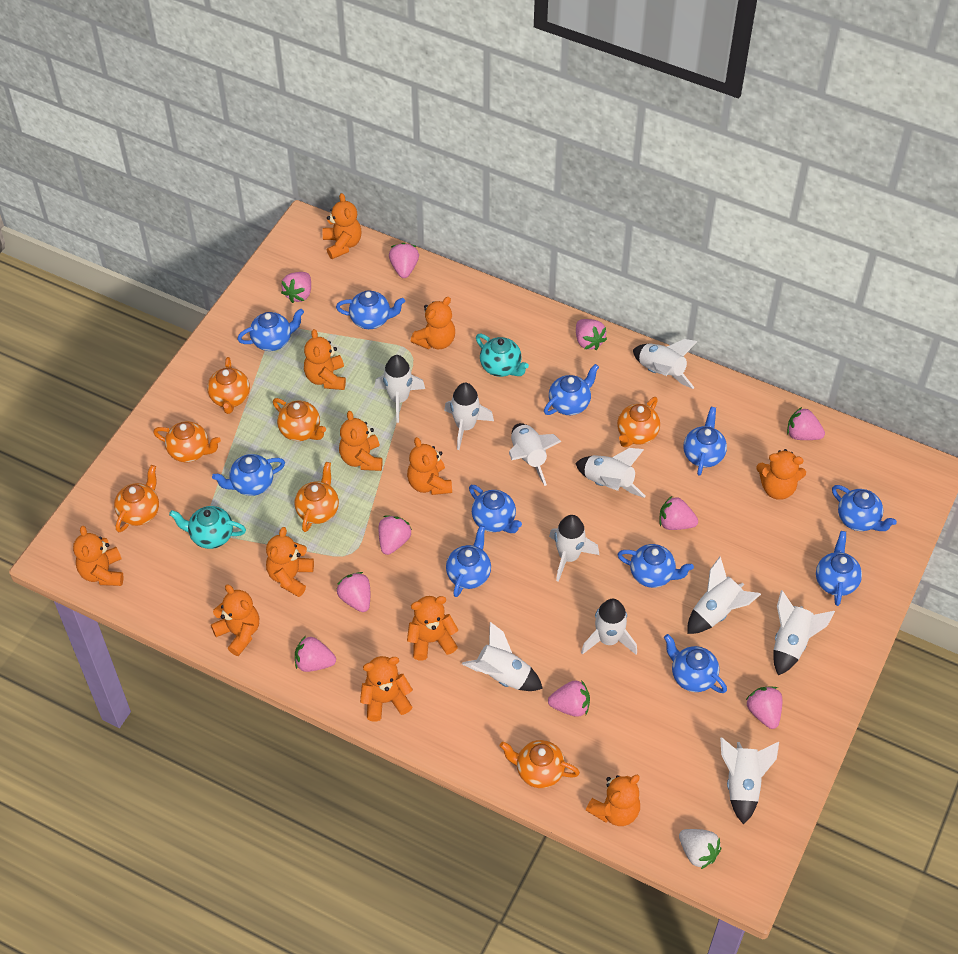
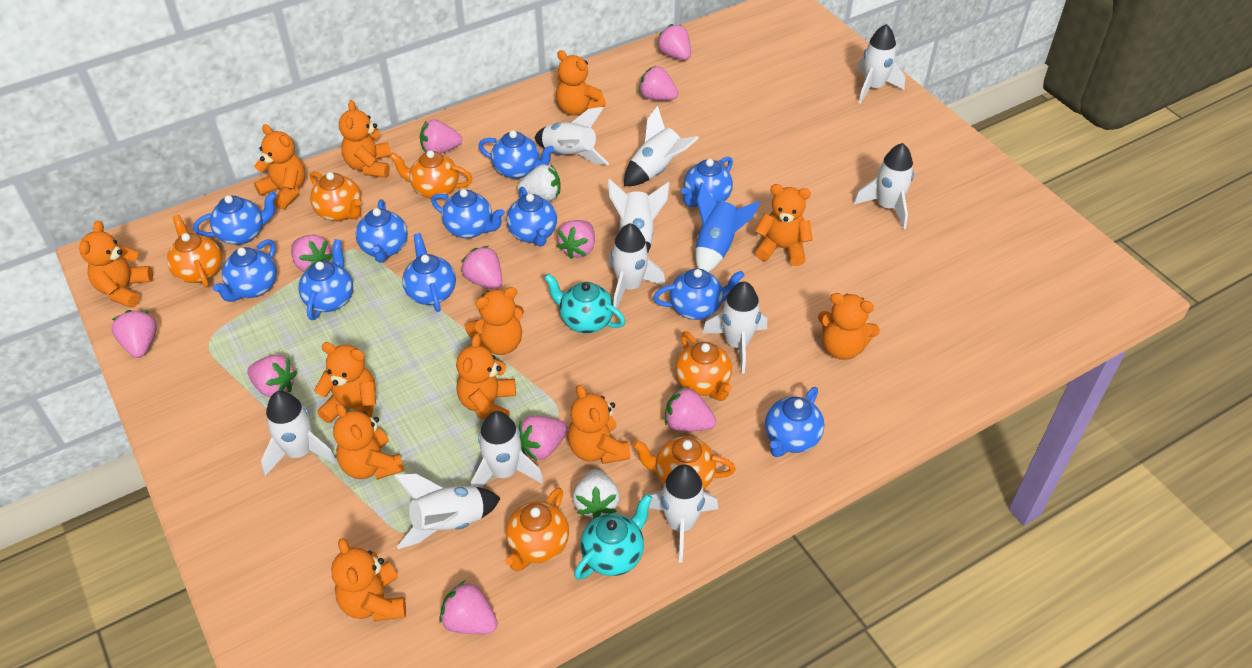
blue rocket: none = 0 -> [695,183,760,272] = 1
orange teapot: [114,465,159,532] [153,421,221,462] [207,357,250,414] [273,398,326,441] [294,462,339,532] [499,740,580,788] [617,397,660,447] = 7 -> [167,215,222,288] [310,171,361,221] [390,150,472,199] [505,487,569,571] [633,436,736,489] [675,331,732,401] = 6
pink strawberry: [281,272,311,303] [295,636,336,672] [336,572,370,612] [379,515,412,555] [389,243,419,278] [548,680,590,717] [576,319,607,350] [659,496,698,530] [746,687,782,729] [787,407,825,440] = 10 -> [112,310,157,358] [247,355,297,397] [291,235,333,272] [420,119,462,154] [439,580,498,634] [461,246,502,289] [519,416,568,461] [557,220,595,259] [639,66,678,100] [657,24,691,60] [665,387,716,431] = 11
white strawberry: [679,829,721,869] = 1 -> [517,164,561,201] [573,469,620,519] = 2

